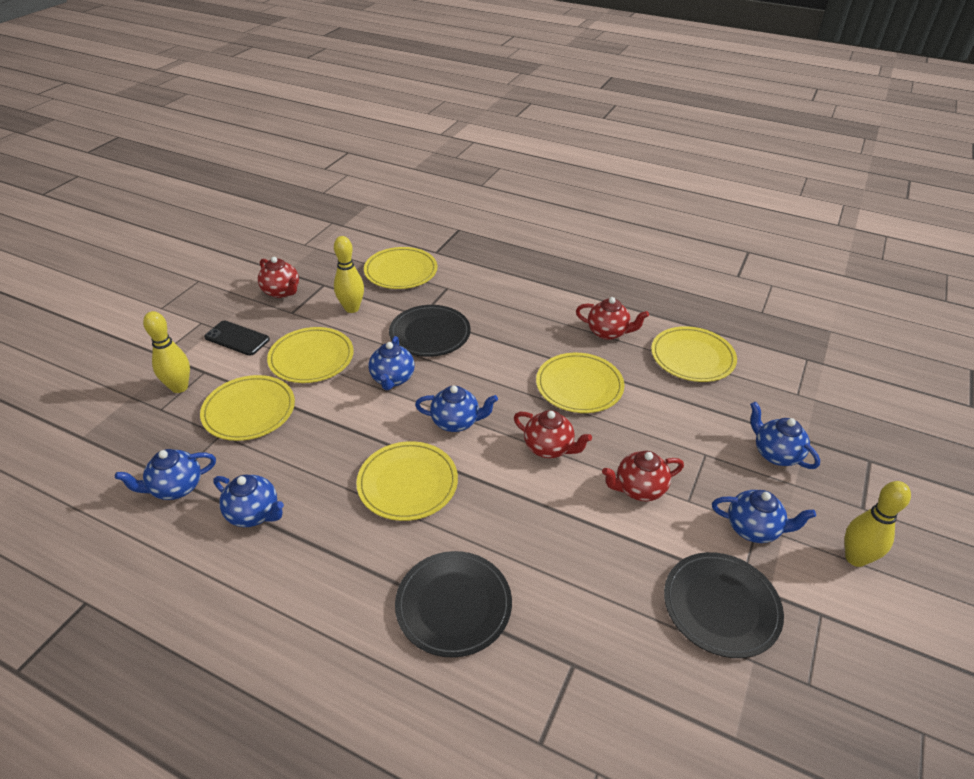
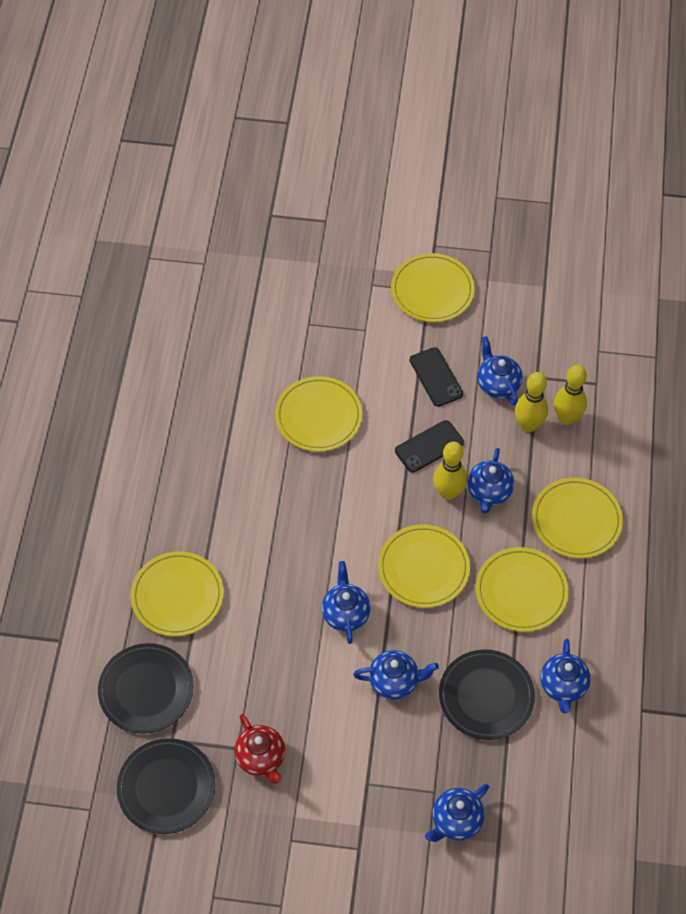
black phone: [204,321,270,356] = 1 -> [395,420,464,473] [410,347,463,406] = 2
red teapot: [258,257,299,298] [514,410,592,458] [576,297,649,340] [602,451,684,501] = 4 -> [234,714,285,784] = 1

